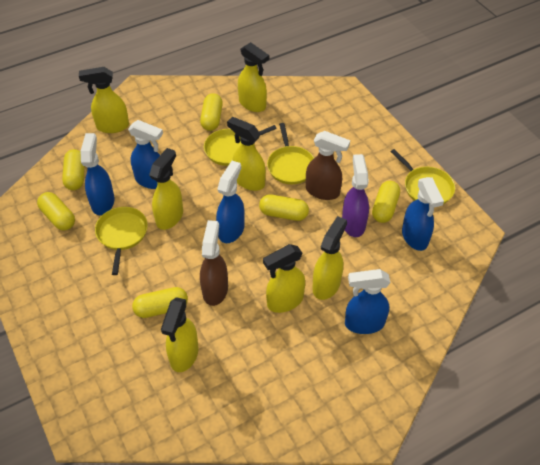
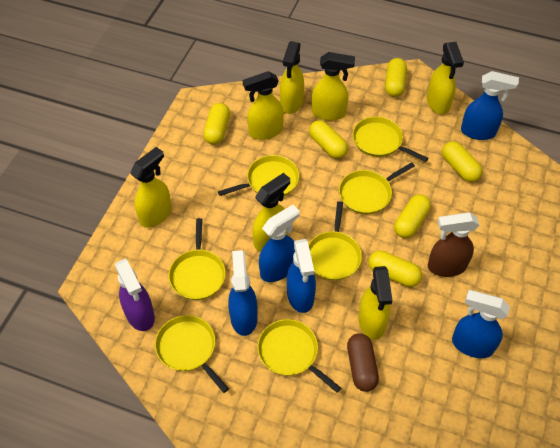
brown capsule: none = 0 -> [347,333,379,392] = 1
brown spray bottle: [200,220,228,306] [306,131,350,200] = 2 -> [428,212,480,277] = 1
yellow pan: [95,207,148,275] [204,125,277,166] [267,123,314,184] [391,149,455,204] = 4 -> [155,315,229,393] [168,218,226,300] [218,155,299,198] [257,319,341,393] [308,201,362,281] [339,162,415,214] [353,116,428,162] = 7

